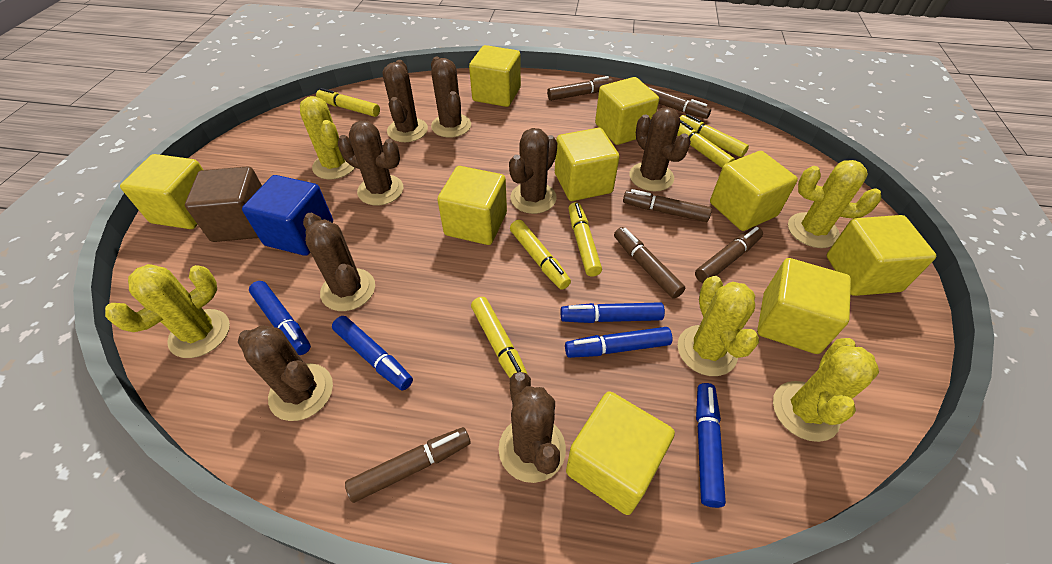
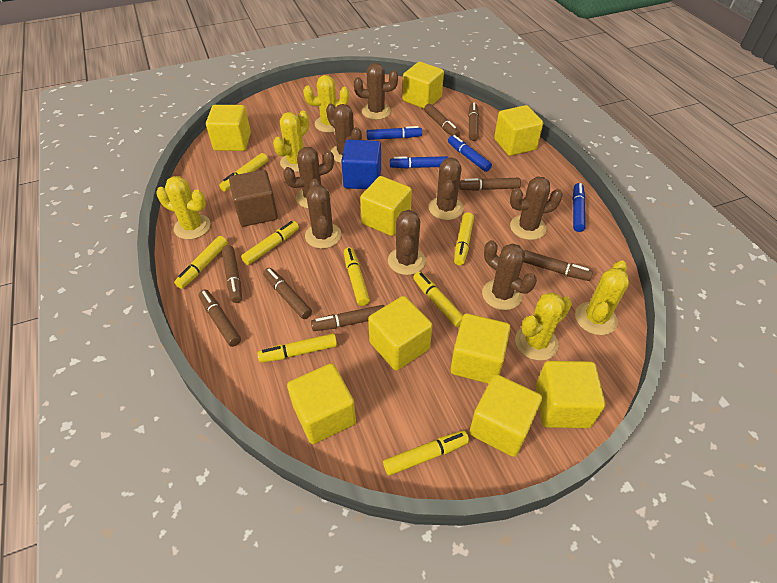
blue marker: [249,281,311,355] [332,316,413,390] [561,302,665,323] [565,327,672,358] [696,383,726,508] = 5 -> [367,126,422,140] [390,156,448,169] [448,135,492,172] [572,183,586,232] = 4
brown marker: [345,427,471,503] [547,76,613,101] [614,227,685,299] [623,189,712,222] [647,86,711,119] [695,227,763,283] = 6 -> [199,290,241,347] [222,245,242,303] [263,268,312,319] [311,305,385,331] [424,104,460,137] [459,178,521,191] [468,102,479,141] [523,250,593,281] = 8
yellow marker: [316,88,380,117] [471,297,527,378] [510,220,571,290] [569,202,602,277] [677,120,735,168] [680,114,749,157] = 6 -> [174,236,228,289] [219,153,268,192] [241,221,299,265] [257,333,337,363] [344,247,370,306] [383,431,469,476] [413,272,463,327] [454,212,474,266] = 8

